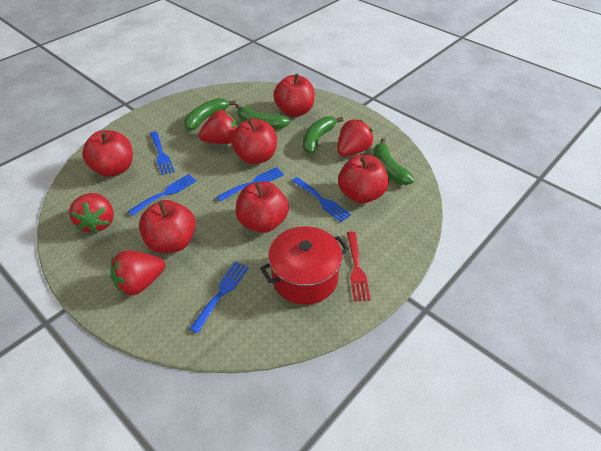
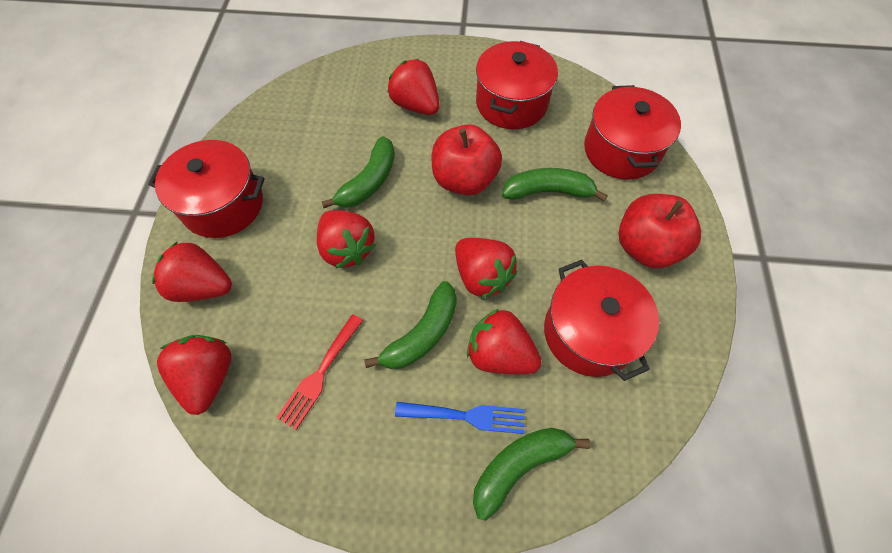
blue fork: [128,174,197,216] [150,131,175,175] [190,261,249,333] [217,167,284,202] [292,177,351,222] = 5 -> [395,402,525,434] = 1
red apple: [82,130,133,177] [139,200,196,253] [231,119,277,164] [236,181,289,233] [273,74,315,117] [338,155,389,204] = 6 -> [432,124,502,195] [619,194,701,268] = 2
red pot: [260,226,349,305] = 1 -> [148,140,265,238] [476,41,558,129] [544,260,659,381] [584,85,681,180] = 4
red strawberry: [69,193,114,234] [111,250,165,295] [199,110,237,144] [337,119,373,157] = 4 -> [152,241,232,302] [157,335,231,415] [317,210,376,268] [387,59,440,115] [455,238,517,299] [467,309,542,374] = 6

